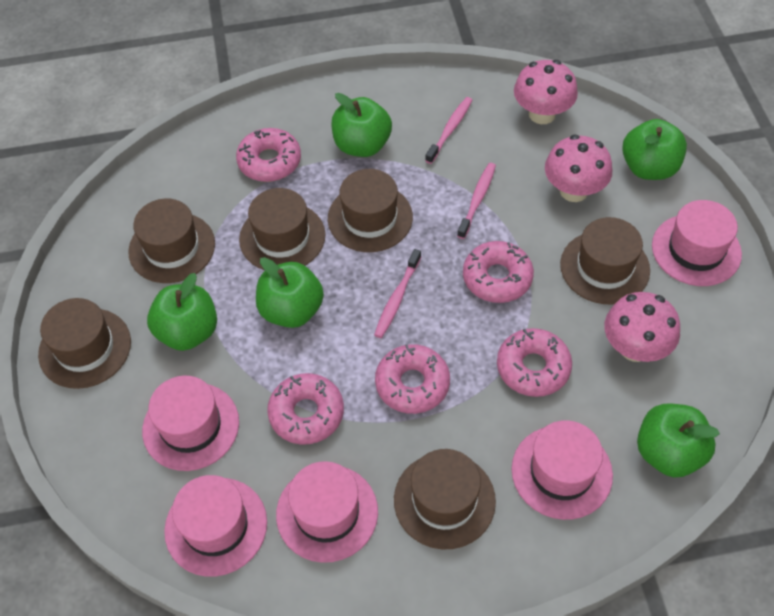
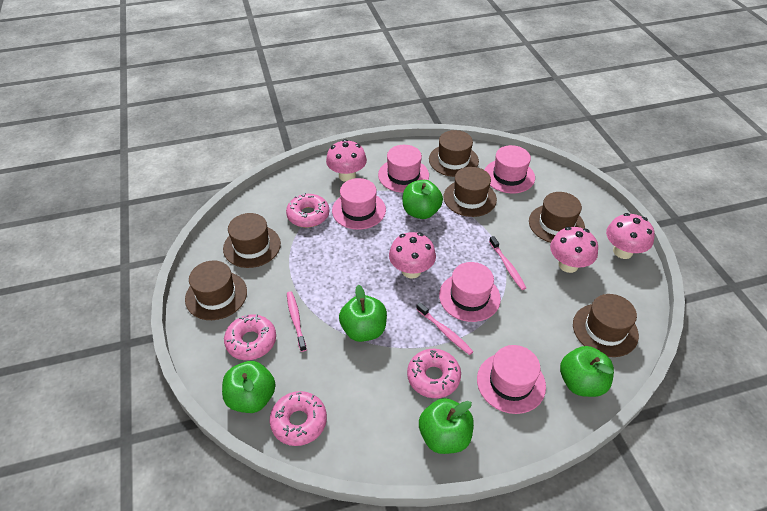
pink donut: [236,128,301,182] [267,373,344,445] [375,344,450,414] [463,241,534,303] [497,328,572,397] = 5 -> [224,314,276,360] [270,391,327,446] [286,193,329,228] [407,349,461,398] = 4
pink mushroom: [514,60,578,124] [545,135,612,202] [604,292,680,362] = 3 -> [326,139,367,182] [389,232,436,279] [550,227,598,273] [606,213,655,259] = 4

